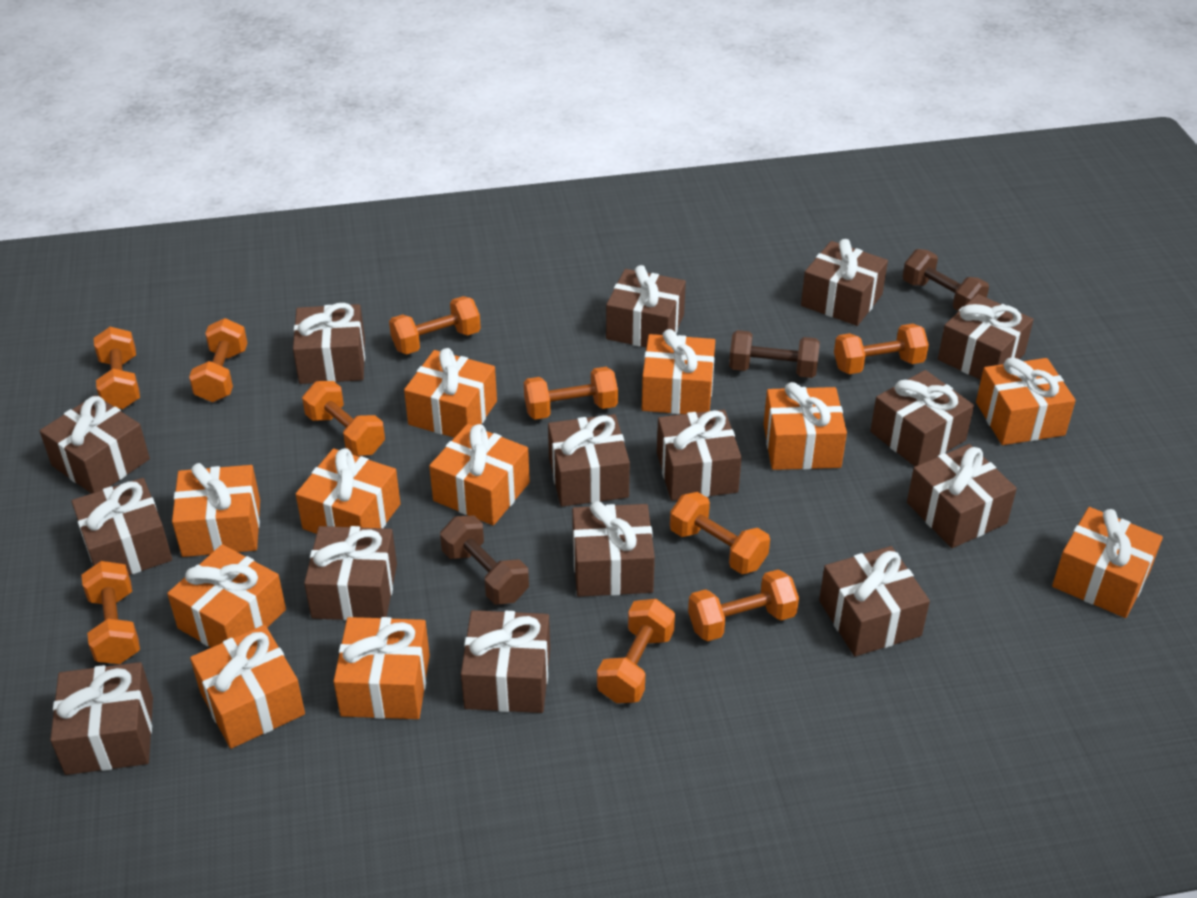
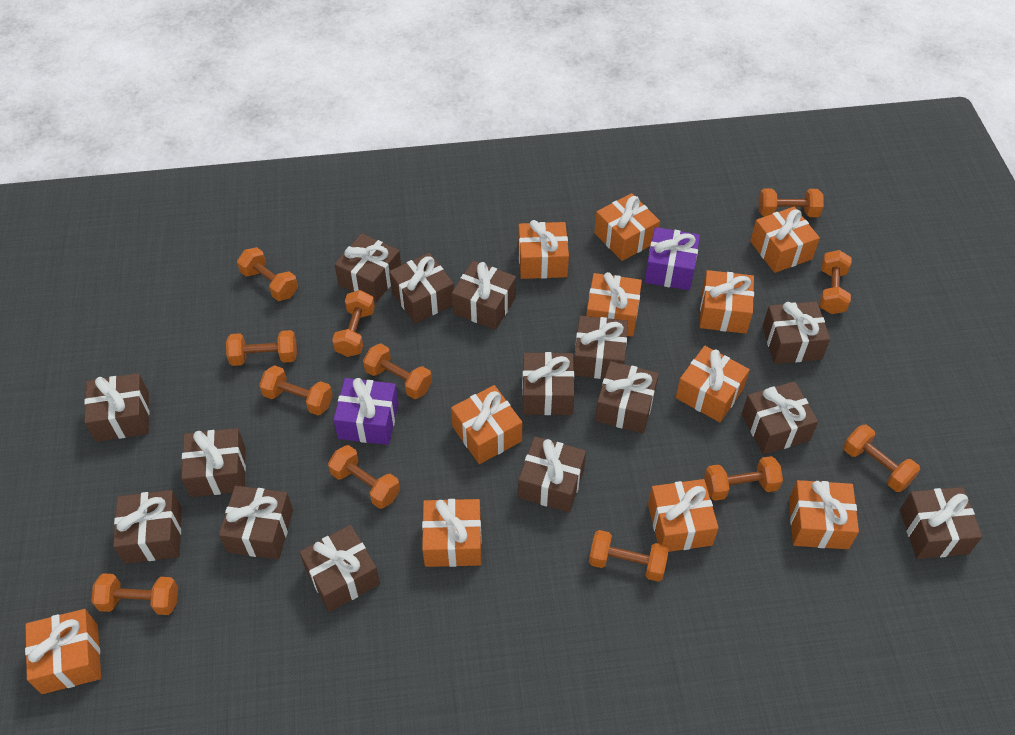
brown dumbbell: [440,515,529,605] [729,330,820,378] [902,249,989,311] = 3 -> none = 0
orange dumbbell: [81,561,140,664] [94,327,140,409] [189,318,247,402] [302,381,385,456] [389,296,481,355] [524,367,618,420] [597,599,675,703] [670,492,770,574] [688,569,799,641] [834,324,929,374] = 10 -> [91,573,178,615] [226,330,297,366] [237,247,298,301] [259,365,333,415] [328,445,400,509] [332,290,375,357] [363,344,432,399] [589,530,669,582] [704,456,783,501] [759,188,824,217] [819,250,851,314] [843,425,920,492] = 12
purple gift: none = 0 -> [333,378,399,445] [644,227,700,290] = 2

